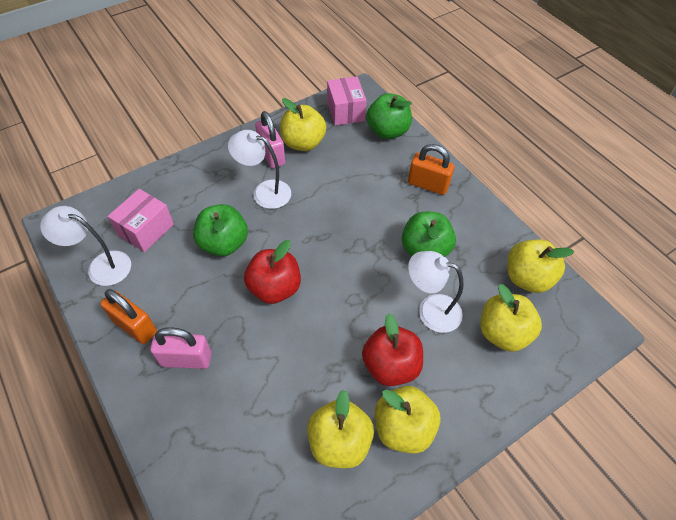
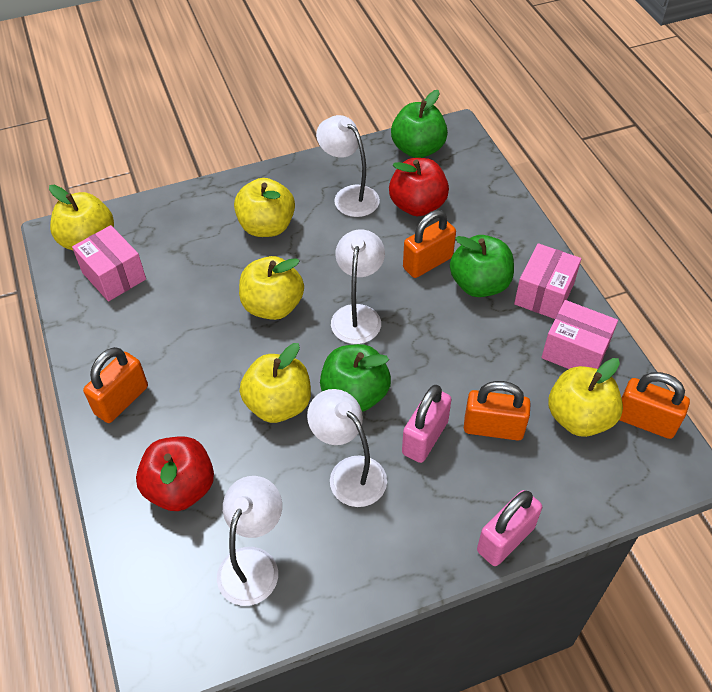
orange padlock: [100,289,157,344] [408,144,454,195] = 2 -> [83,347,148,423] [403,210,456,278] [464,381,531,441] [620,372,690,439] = 4
pink box: [108,189,174,252] [327,77,367,126] = 2 -> [72,225,146,301] [514,243,581,319] [541,300,618,369] = 3
white lamp: [40,206,131,286] [228,130,291,209] [408,251,464,333] = 3 -> [217,476,282,606] [307,389,387,507] [316,115,380,217] [331,230,385,344] = 4

